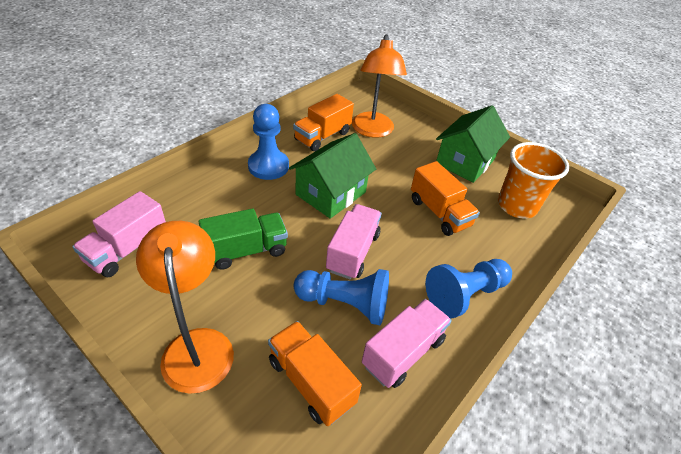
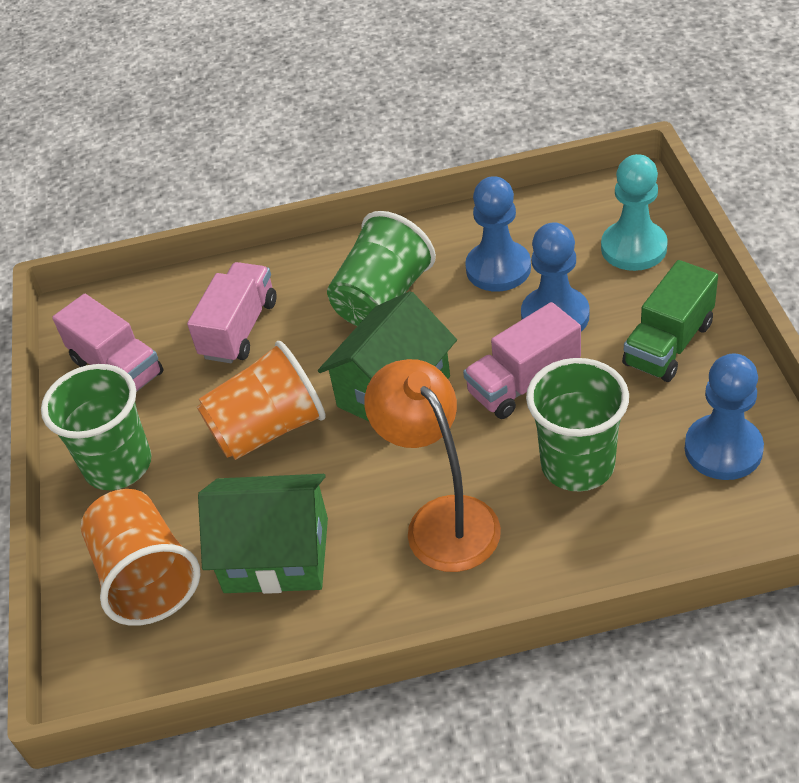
green cup: none = 0 -> [41,364,151,490] [327,211,436,326] [526,358,629,492] = 3
orange cup: [498,142,569,218] = 1 -> [81,489,201,626] [197,341,326,460] = 2
orange lamp: [136,221,234,394] [352,34,407,138] = 2 -> [364,359,501,572] = 1
orange truck: [268,321,362,426] [293,94,354,151] [411,161,480,236] = 3 -> none = 0
turquoise pawn: none = 0 -> [601,154,668,271] = 1

